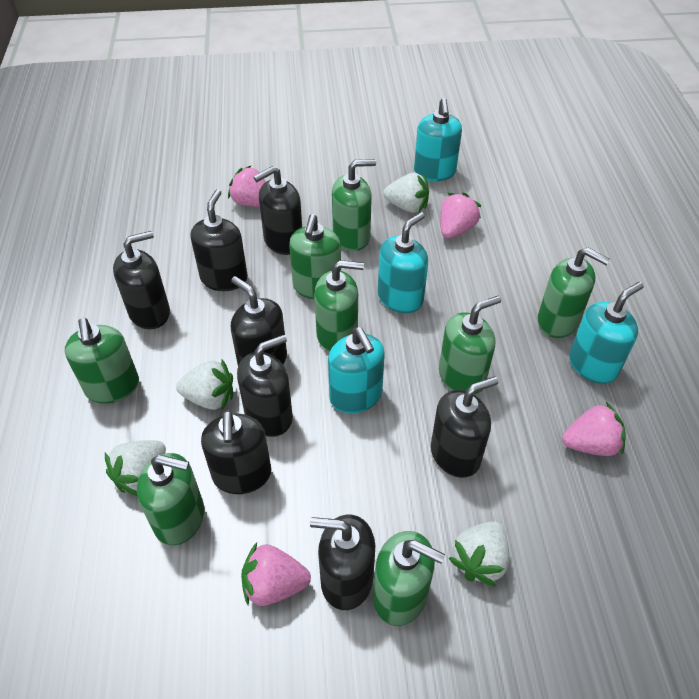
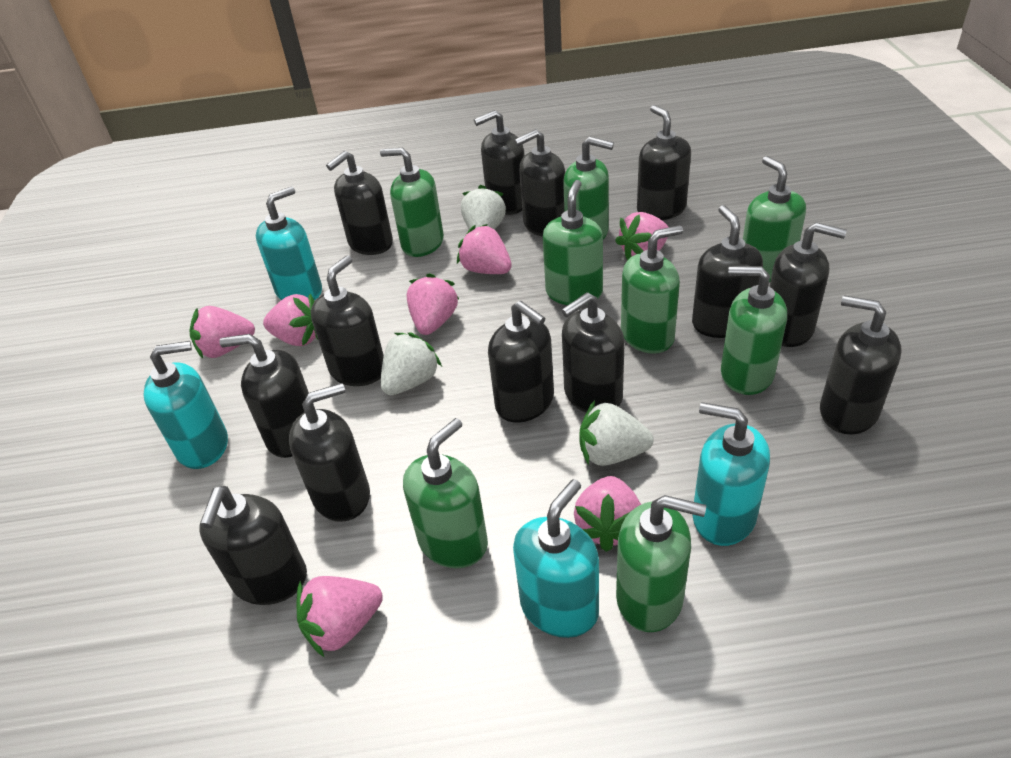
black soap dispenser: [113,231,170,329] [191,189,248,291] [201,410,271,494] [231,276,287,365] [237,334,293,437] [253,166,302,255] [310,515,375,610] [431,377,498,478] = 8 -> [199,486,307,605] [219,334,309,458] [289,383,370,522] [311,255,384,386] [326,151,393,255] [474,110,525,215] [488,301,554,423] [514,129,565,236] [561,292,624,412] [637,105,691,220] [692,205,763,338] [770,222,847,347] [820,295,901,434] = 13
pink strawberry: [228,165,266,207] [241,543,311,606] [440,193,481,238] [562,402,626,456] = 4 -> [189,306,255,358] [263,293,318,346] [297,576,383,657] [407,273,459,335] [457,224,512,274] [574,476,641,552] [615,212,669,260] = 7
white strawberry: [105,440,166,496] [176,359,233,410] [383,173,429,213] [448,521,509,587] = 4 -> [381,333,442,395] [461,185,506,230] [579,400,654,466] = 3

